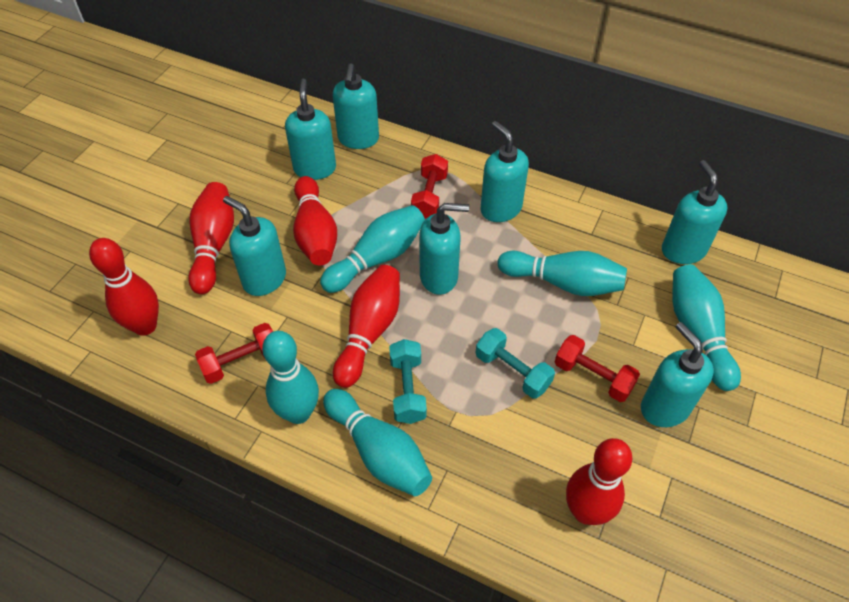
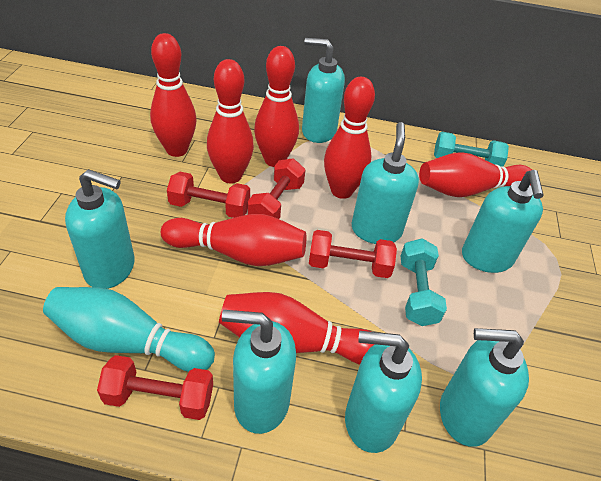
red bowling pin: [89,238,159,336] [188,182,234,294] [293,176,337,265] [333,265,400,388] [566,438,632,525] = 5 -> [150,33,196,157] [161,214,306,266] [207,59,254,184] [219,292,374,364] [254,46,299,167] [324,77,375,199] [419,152,532,197] = 7
red dumbbell: [195,323,273,384] [411,154,448,219] [555,335,640,402] = 3 -> [97,355,213,420] [167,172,250,218] [248,158,305,219] [309,230,397,278] = 4
turquoise bowling pin: [262,331,319,424] [320,205,425,293] [323,389,432,496] [497,251,627,296] [672,264,741,391] = 5 -> [43,287,215,372] = 1

